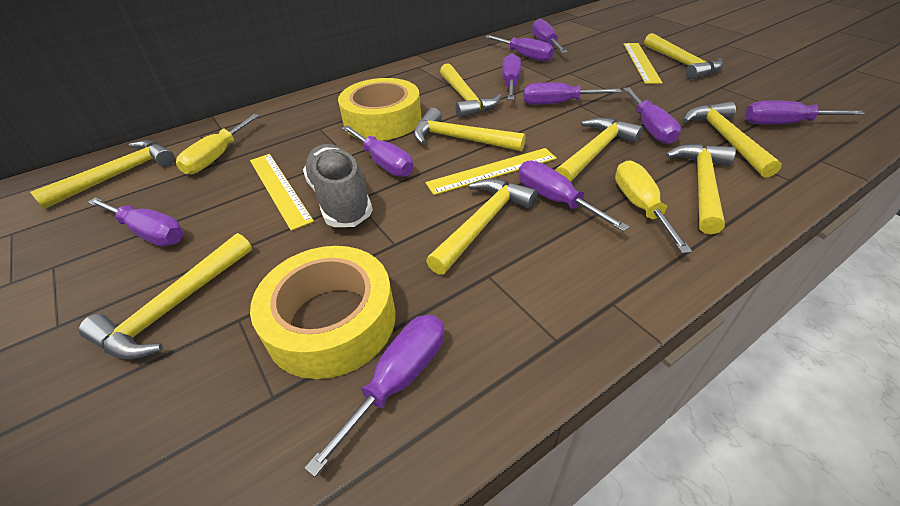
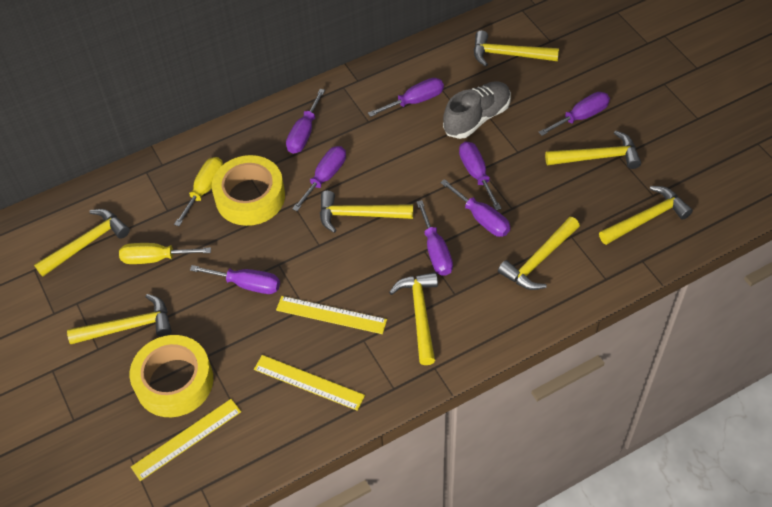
purple screwdriver: [88,198,183,246] [304,315,444,477] [342,125,413,177] [485,35,554,62] [502,53,521,100] [518,161,629,232] [523,82,622,105] [532,19,568,53] [623,87,681,144] [745,101,865,124] = 10 -> [190,265,280,294] [286,89,325,154] [292,146,346,211] [368,78,444,117] [417,200,453,276] [440,179,510,237] [459,142,502,210] [538,92,610,136] = 8
yellow hammer: [30,140,175,209] [79,233,252,360] [414,108,526,151] [426,178,537,275] [440,63,502,118] [555,117,643,182] [644,33,723,79] [665,144,736,235] [683,102,782,177] = 9 -> [34,209,130,276] [67,294,172,344] [320,191,413,233] [389,272,438,365] [474,30,559,67] [498,217,580,290] [545,130,641,169] [599,186,693,245] = 8

